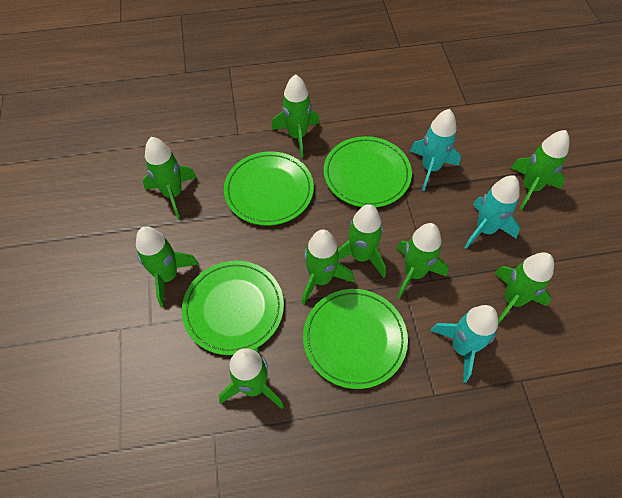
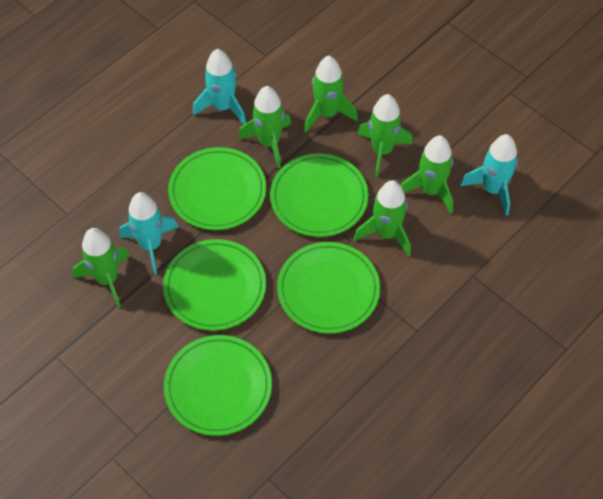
green plate: [182,261,284,355] [224,151,314,226] [303,289,408,389] [324,136,412,208] = 4 -> [163,239,266,331] [164,335,272,436] [168,147,266,230] [270,153,368,237] [277,242,380,334] = 5
green rocket: [136,226,199,307] [143,137,197,219] [219,348,284,409] [271,74,320,158] [302,229,354,305] [338,204,386,278] [397,223,449,299] [495,252,554,324] [511,130,570,210] = 9 -> [73,228,130,308] [238,86,291,168] [304,56,358,132] [354,180,411,256] [357,94,413,177] [401,135,453,214] = 6

